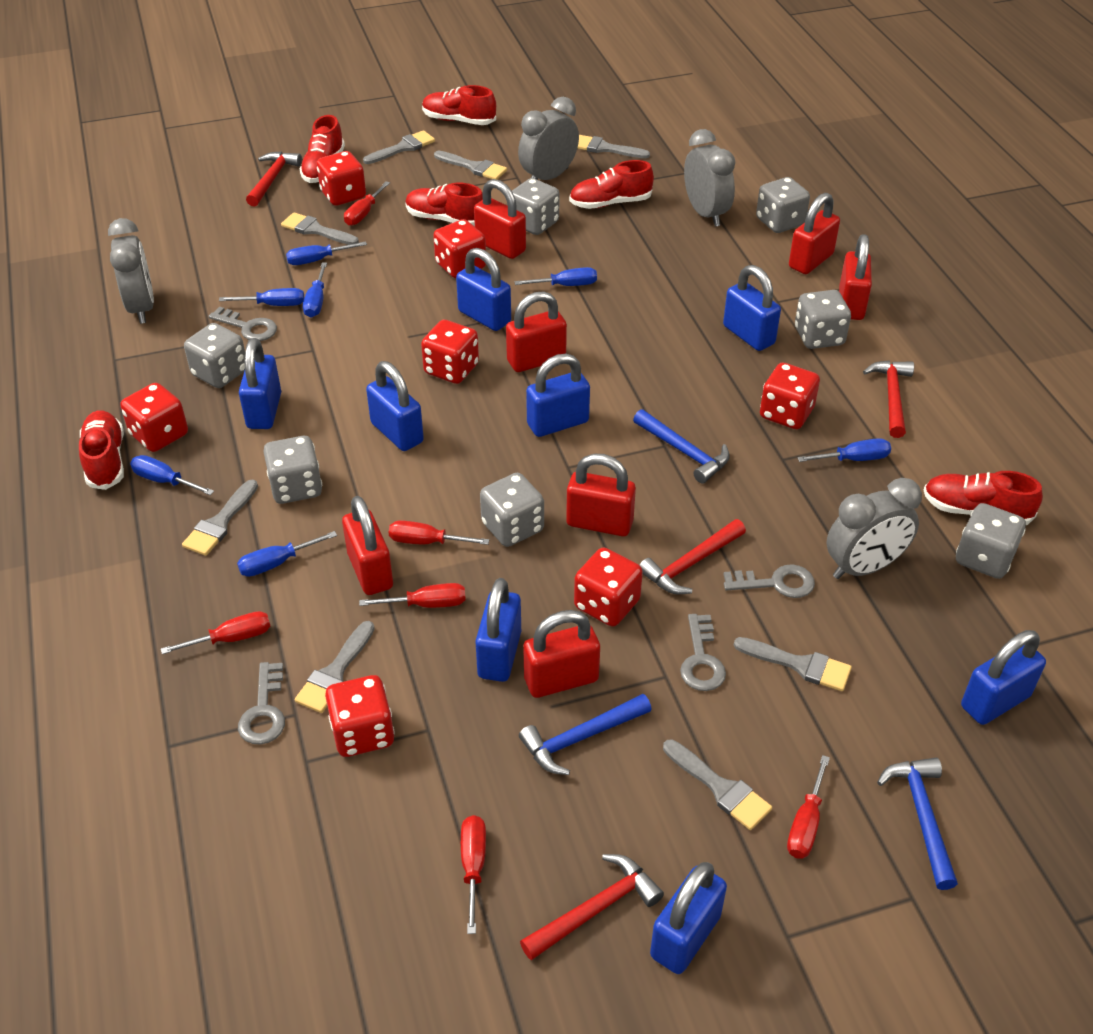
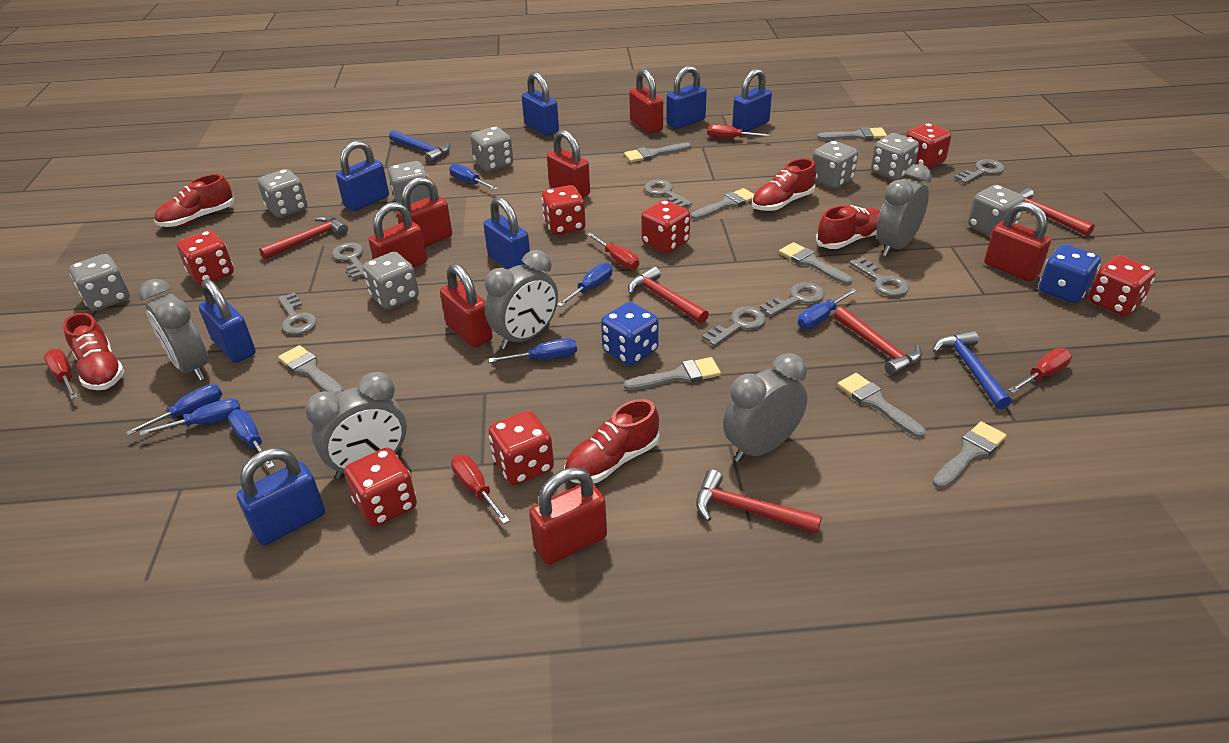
blue dice: none = 0 -> [601,302,659,366] [1039,244,1101,303] = 2
blue hammer: [519,694,652,775] [633,409,730,484] [877,758,958,890] = 3 -> [389,130,451,163] [933,330,1012,409] = 2
blue padlock: [239,338,281,429] [366,361,424,451] [456,248,511,331] [475,578,521,682] [526,354,590,437] [650,862,727,974] [723,265,781,351] [961,630,1046,725] = 8 -> [199,279,256,363] [237,448,325,545] [336,140,389,211] [484,197,530,270] [522,72,559,136] [666,65,707,129] [732,68,772,132] = 7
grey clock: [108,218,154,324] [518,97,579,180] [684,129,735,227] [826,478,922,579] = 4 -> [139,279,208,381] [305,372,407,479] [485,250,558,349] [723,353,807,462] [876,164,932,257] = 5
grey dice: [184,323,245,388] [263,436,322,504] [480,473,544,547] [512,178,559,235] [756,177,810,233] [795,290,851,349] [956,503,1026,579] = 7 -> [69,254,130,311] [258,169,308,218] [363,252,419,309] [388,161,430,204] [470,127,513,172] [812,141,858,189] [871,133,919,180] [968,185,1025,236] = 8
grey key: [208,307,277,341] [238,662,285,744] [680,614,726,691] [724,564,815,598] = 4 -> [278,292,317,335] [332,243,364,279] [645,180,692,207] [702,307,766,346] [760,282,824,316] [850,257,909,296] [954,159,1005,183] = 7
red hammer: [246,152,302,207] [520,854,664,960] [640,519,746,594] [863,360,914,438] = 4 -> [259,216,348,260] [628,266,709,324] [696,469,822,534] [834,307,922,376] [1019,188,1095,236] = 5
red screwdriver: [161,611,271,654] [344,181,390,226] [359,583,466,608] [389,520,489,545] [461,815,486,934] [787,755,830,859] = 6 -> [44,349,78,399] [451,454,510,524] [587,232,639,270] [707,124,771,138] [1008,348,1072,393] = 5
red shoe: [79,410,124,490] [300,115,345,183] [405,183,483,226] [422,85,496,125] [569,160,654,209] [924,471,1043,525] = 6 -> [63,313,124,390] [154,174,234,227] [564,399,660,483] [752,158,816,211] [816,205,881,249] = 5

